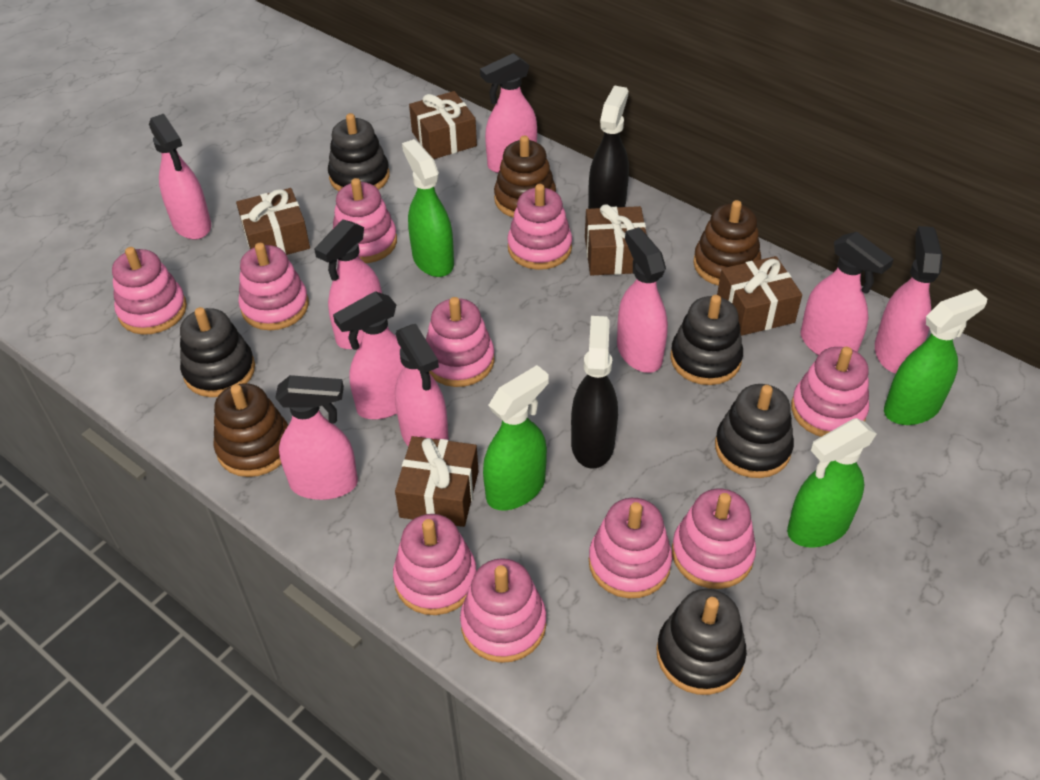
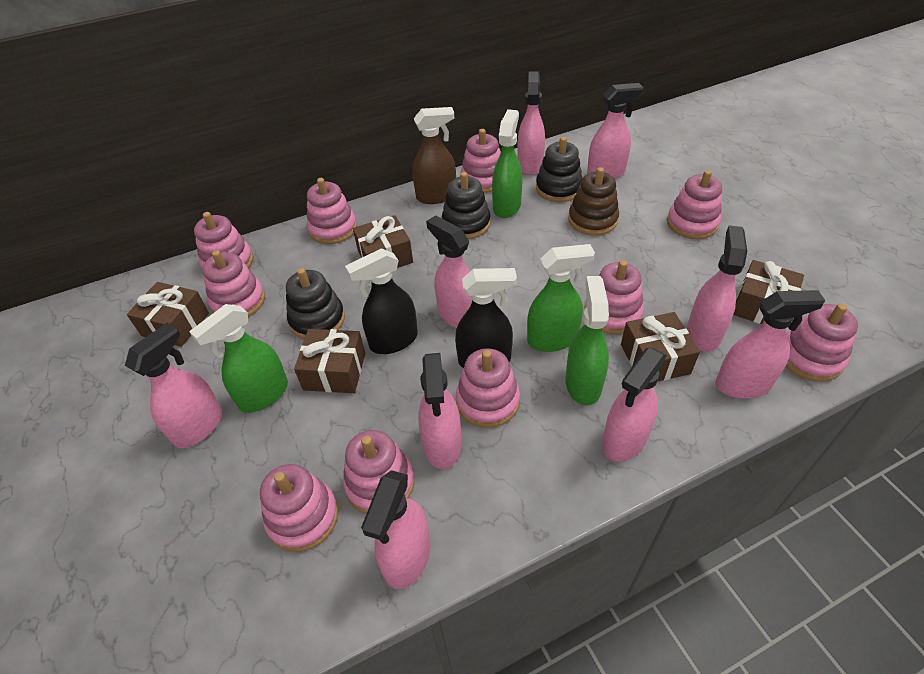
black stacking toy: [180,307,255,397] [328,113,389,191] [657,589,747,695] [671,295,743,385] [715,384,794,478] = 5 -> [286,268,345,339] [442,172,491,239] [536,137,582,202] = 3
brown spray bottle: none = 0 -> [413,107,456,204] = 1
brown stacking toy: [214,383,288,477] [494,135,556,218] [693,200,761,286] = 3 -> [568,167,619,235] = 1

